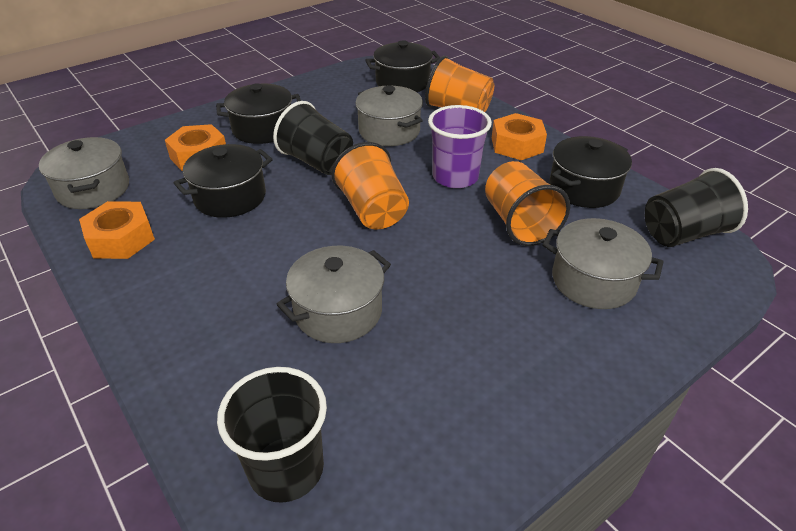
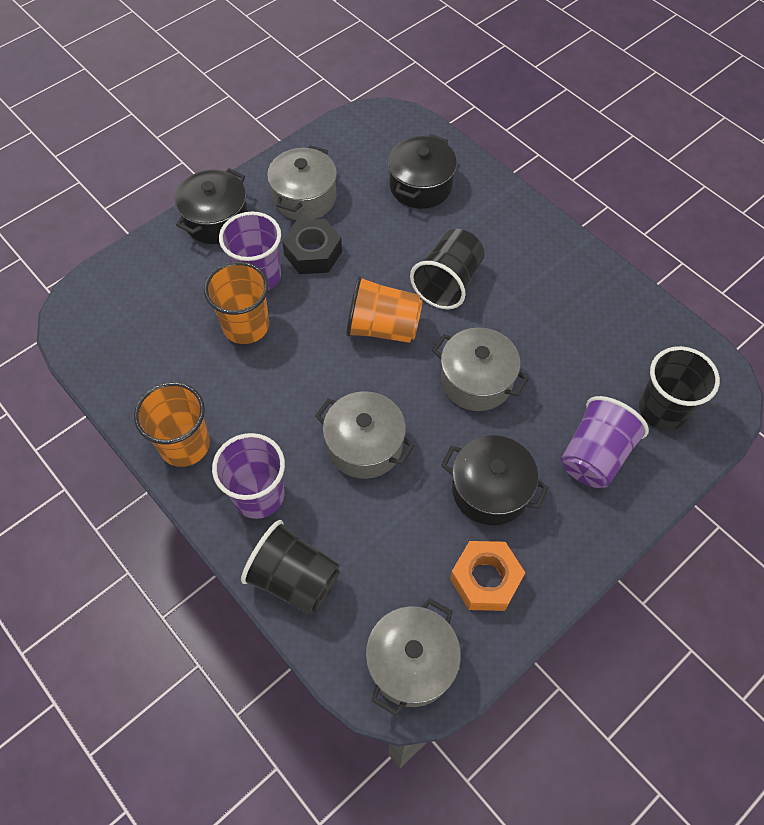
black nut: none = 0 -> [282,219,342,274] = 1
black pot: [174,144,273,218] [216,84,301,144] [365,40,440,92] [549,136,632,208] = 4 -> [175,168,248,244] [388,134,457,209] [441,435,549,525] = 3
orange nut: [79,201,155,259] [165,124,226,171] [492,113,547,160] = 3 -> [450,541,525,611] = 1
purple cup: [428,105,492,188] = 1 -> [212,433,285,519] [219,212,281,290] [561,396,649,488] = 3

